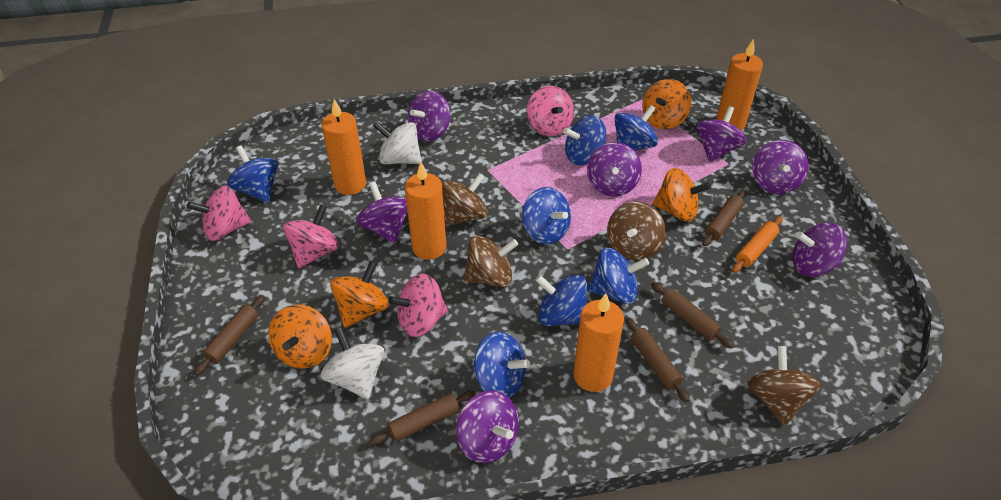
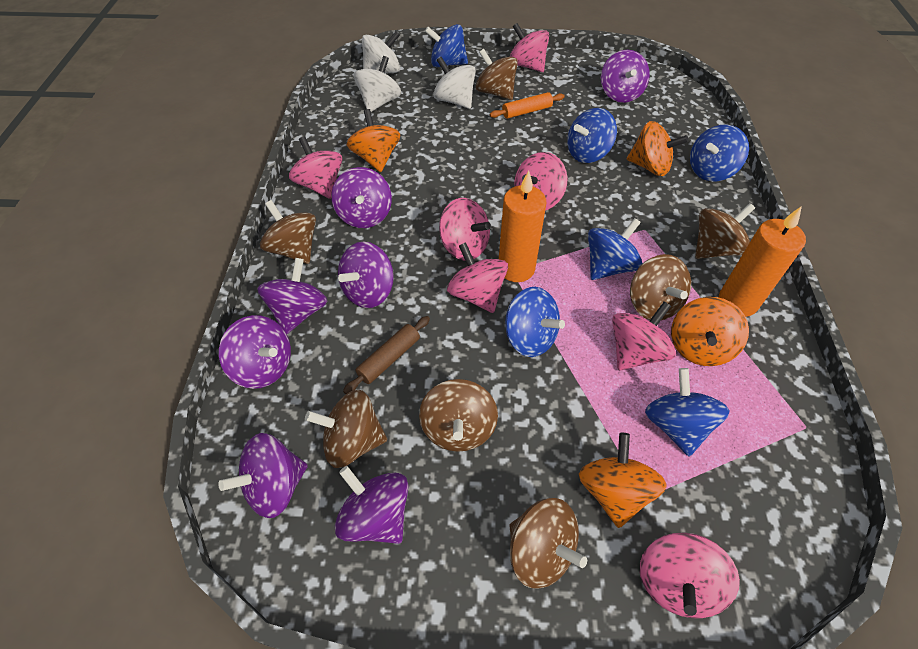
blue spinning top: [227,146,278,202] [473,332,530,398] [522,187,571,245] [535,275,587,326] [563,115,606,165] [588,248,649,304] [614,105,658,151] = 7 -> [425,24,468,67] [505,287,565,357] [567,108,617,163] [588,218,643,280] [645,368,730,456] [690,124,749,181] = 6
brown rolling pin: [194,295,265,376] [369,390,476,445] [626,318,689,402] [651,282,734,349] [702,190,746,247] = 5 -> [343,316,430,394] = 1
brown spinning top: [442,173,487,227] [464,236,518,287] [607,202,666,260] [747,346,821,426] = 4 -> [260,200,316,264] [305,390,387,468] [419,379,498,452] [476,49,518,100] [509,498,587,589] [630,254,691,320] [695,203,755,259] = 7
orange candle: [321,99,366,195] [405,162,446,260] [574,293,624,392] [716,39,763,131] = 4 -> [499,171,546,282] [719,206,806,317] = 2
pink spinning top: [187,186,251,241] [283,205,340,268] [388,274,448,337] [527,86,574,137] = 4 -> [289,136,342,199] [439,198,491,261] [447,242,508,313] [510,23,549,72] [514,152,567,211] [612,301,676,370] [639,533,740,618] = 7
white spinning top: [321,327,384,399] [373,122,422,164] = 2 -> [353,56,401,112] [362,31,400,73] [433,57,476,109] = 3

